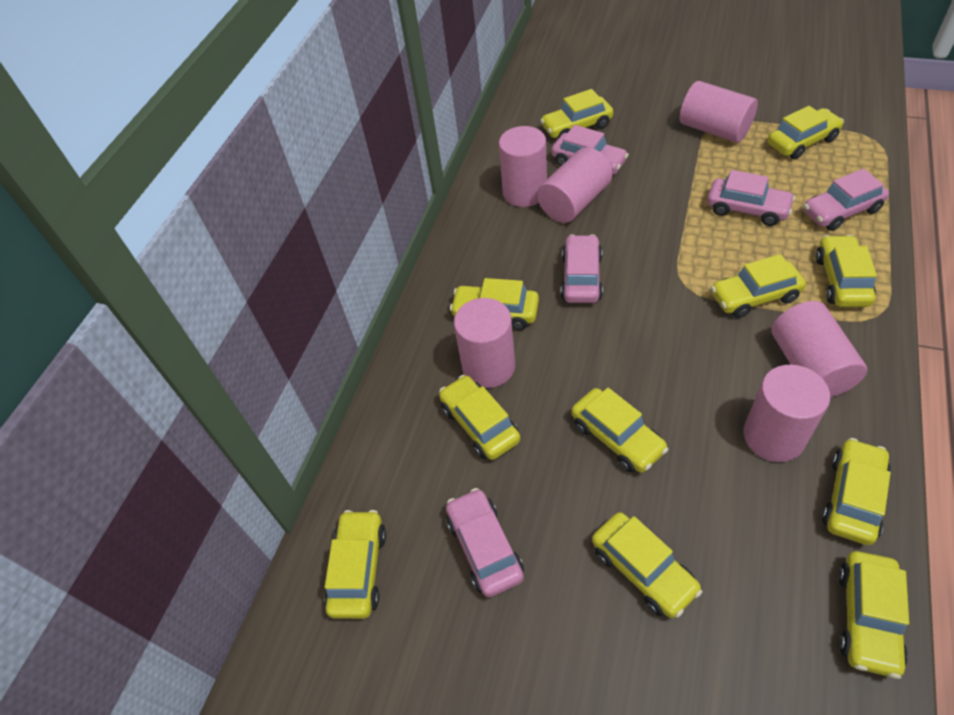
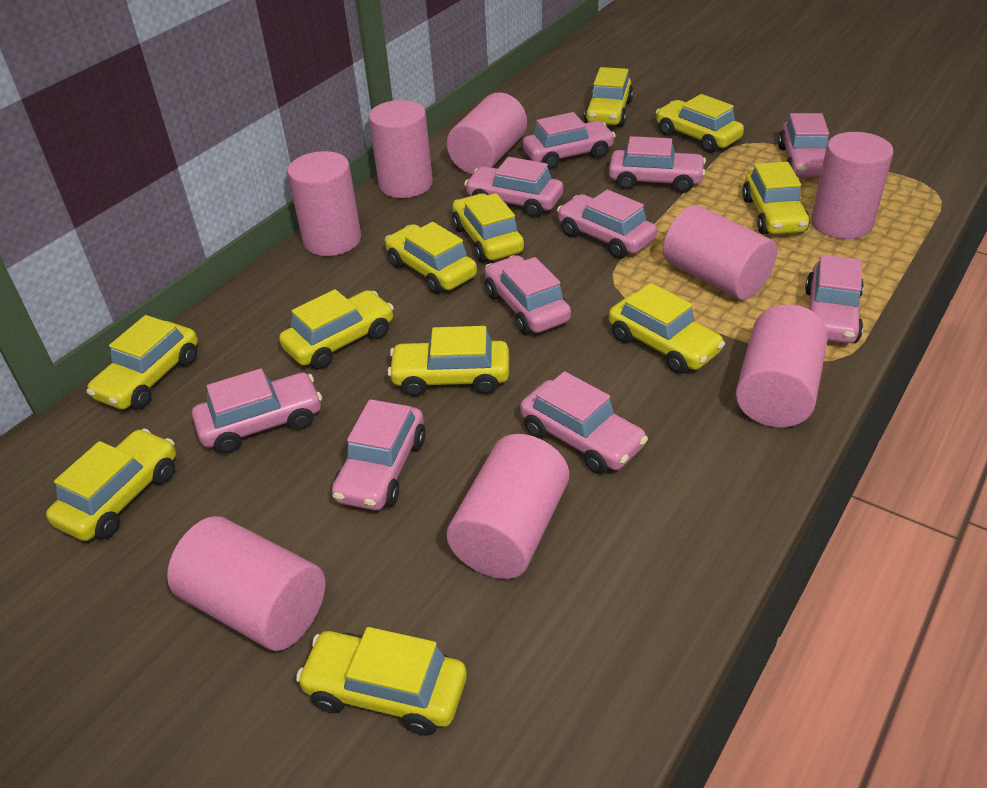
pink car: [446,488,524,597] [551,125,629,175] [561,234,603,303] [707,170,795,226] [803,168,889,231] = 5 -> [192,368,322,454] [332,399,426,510] [464,157,563,218] [485,255,571,334] [520,371,648,474] [523,112,616,170] [557,190,657,259] [609,136,706,193] [778,113,829,177] [805,255,864,343] = 10
pink cylinder: [454,298,515,388] [499,126,547,207] [537,147,612,223] [680,81,758,143] [744,365,830,462] [772,301,867,398] = 6 -> [167,516,325,651] [287,151,361,256] [369,100,433,198] [446,434,569,579] [447,92,527,174] [663,205,777,300] [736,304,828,428] [811,132,893,239] = 8

